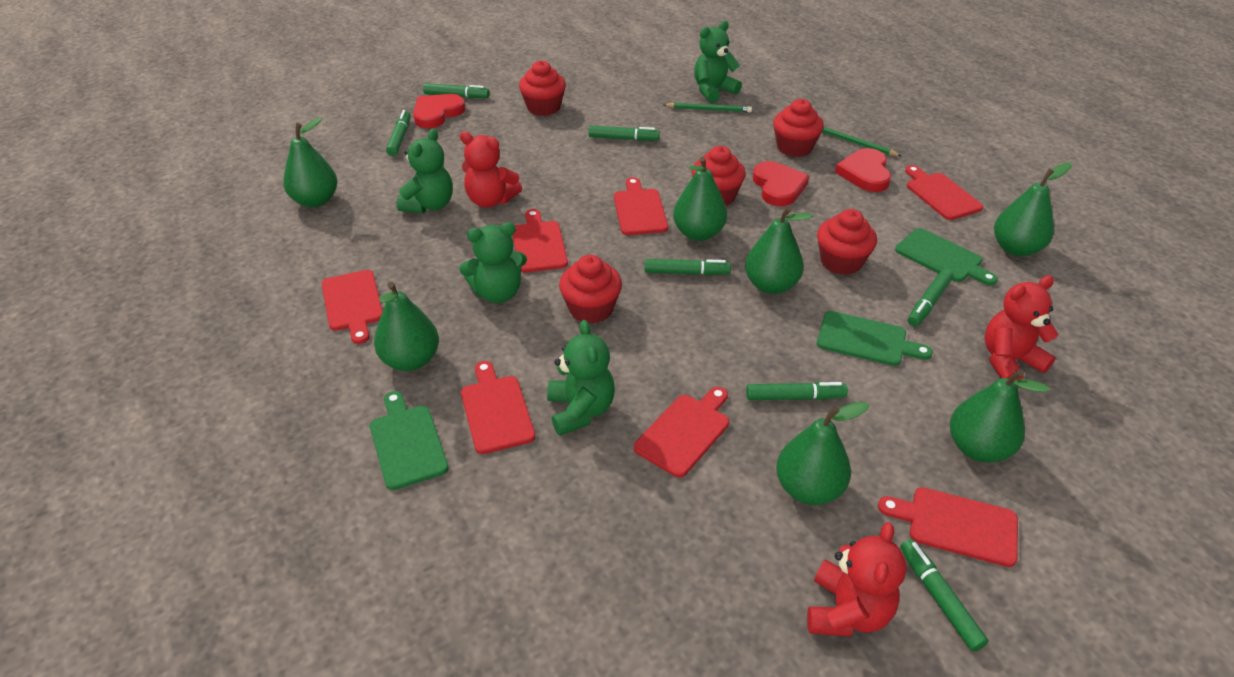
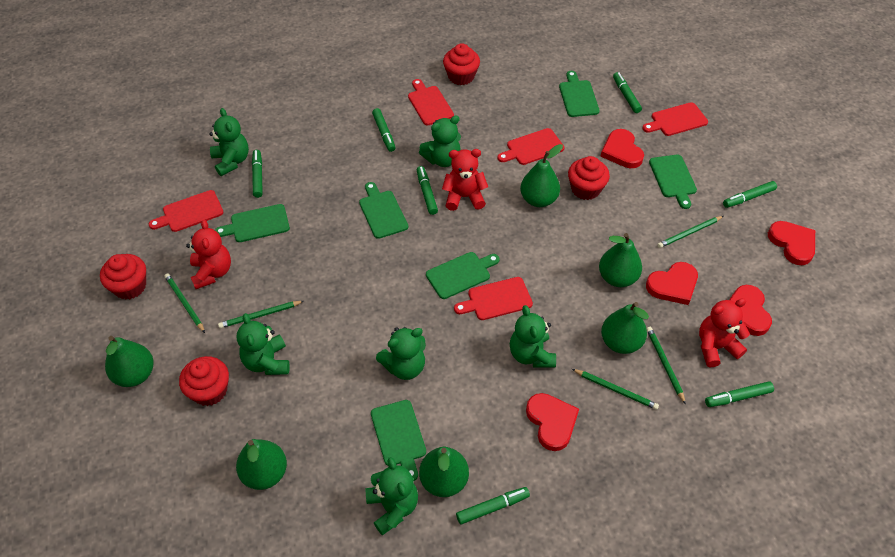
green cutting board: [370,391,449,490] [817,311,933,366] [895,228,998,285] = 3 -> [215,204,290,242] [359,182,408,239] [371,400,426,481] [426,252,500,299] [559,71,600,117] [649,155,697,209] = 6
green pear: [283,117,337,207] [374,281,439,371] [673,157,727,241] [745,206,813,294] [776,402,869,505] [950,369,1049,463] [994,162,1072,257] = 7 -> [105,336,153,387] [236,439,287,490] [419,447,469,497] [520,144,563,207] [599,233,642,287] [601,302,649,354] = 6
green pencil: [663,103,752,112] [822,126,901,156] = 2 -> [164,273,205,333] [218,301,304,328] [572,369,659,410] [647,327,686,404] [657,216,723,248] = 5
green teddy bear: [397,129,453,213] [459,222,527,303] [547,320,615,436] [694,21,742,103] = 4 -> [209,108,249,176] [237,313,290,375] [366,457,418,535] [376,327,426,380] [419,115,461,167] [510,305,556,367] = 6
red cupcake: [519,61,566,116] [559,255,622,324] [692,146,746,206] [773,99,824,157] [817,209,877,275] = 5 -> [100,254,146,299] [179,356,229,406] [443,43,480,85] [568,156,610,200] = 4
red cutting board: [322,270,383,344] [461,361,535,454] [513,209,568,273] [614,177,668,235] [634,387,729,478] [878,487,1018,567] [905,165,983,220] = 7 -> [149,190,224,232] [408,79,454,125] [454,277,533,320] [497,128,564,165] [642,102,708,136] = 5
red heart: [413,94,465,129] [753,161,809,206] [835,148,891,192] = 3 -> [526,393,579,451] [600,129,644,168] [646,262,698,305] [729,285,772,336] [768,221,815,265] = 5

